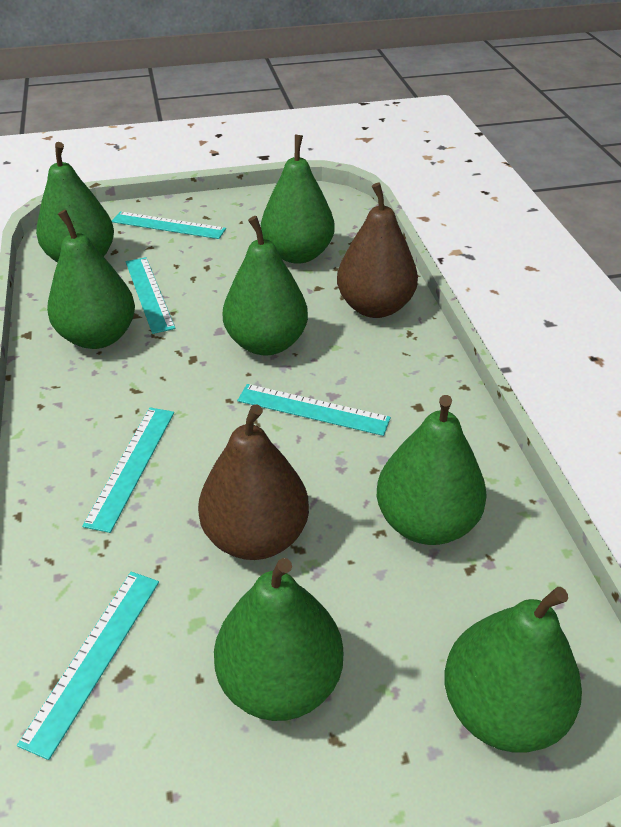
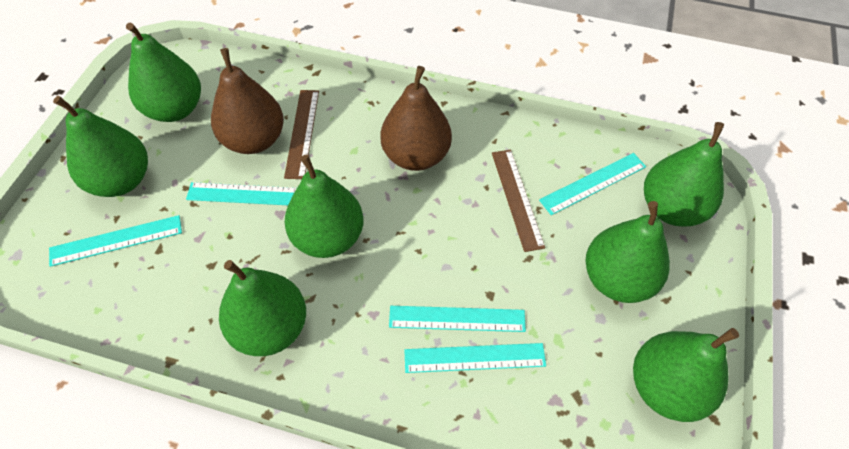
brown ruler: none = 0 -> [284,90,319,179] [492,149,545,252] = 2

